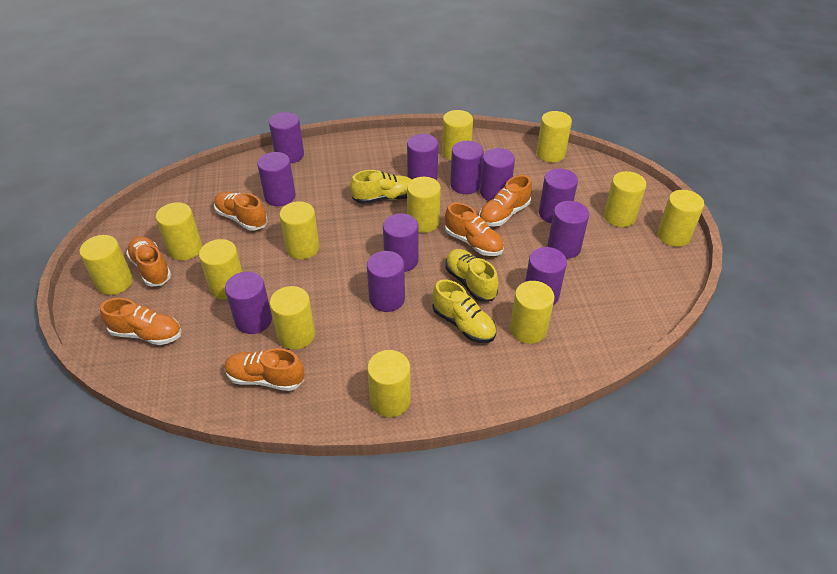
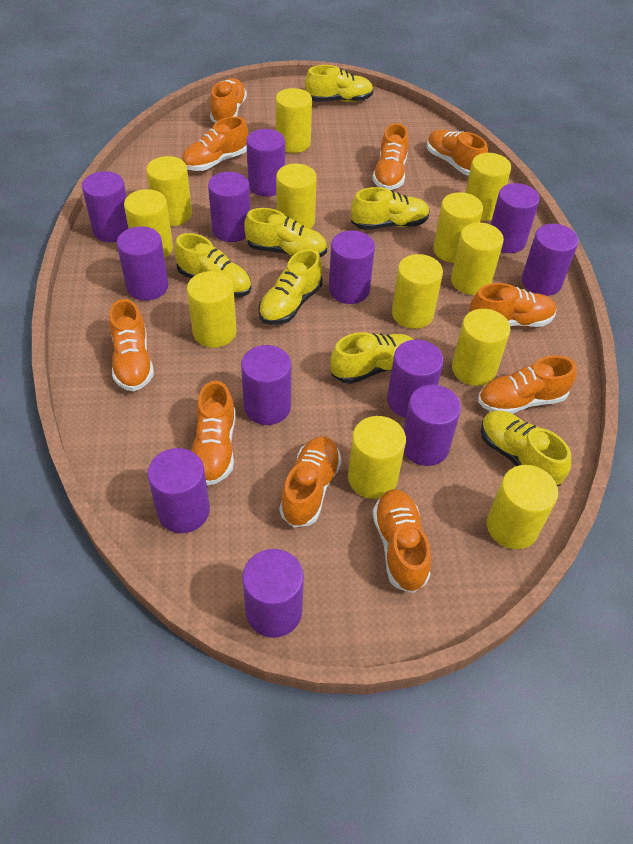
orange shoe: [100,298,182,345] [126,236,172,287] [214,192,268,231] [225,348,304,391] [445,202,504,256] [479,175,532,227] = 6 -> [109,299,154,391] [181,116,248,171] [191,381,235,486] [210,78,247,123] [279,436,341,528] [373,123,408,190] [373,489,431,593] [427,130,488,176] [469,283,557,327] [478,355,577,414] = 10
purple cylinder: [225,272,272,334] [257,152,295,206] [269,112,304,163] [367,251,405,312] [383,213,418,272] [407,134,438,180] [450,141,484,194] [480,148,515,201] [525,247,567,305] [539,168,578,223] [548,201,589,259] = 11 -> [82,171,129,242] [117,226,169,301] [147,448,210,533] [208,172,250,242] [241,345,291,425] [242,549,304,638] [246,129,285,197] [329,230,375,304] [387,340,444,418] [404,385,461,466] [491,183,540,253] [522,224,579,296] = 12
yellow shoe: [350,170,412,204] [432,279,496,343] [446,249,499,302] = 3 -> [175,233,251,298] [244,208,327,257] [258,249,323,325] [305,65,374,102] [330,332,414,384] [351,187,430,230] [481,411,571,486] = 7

